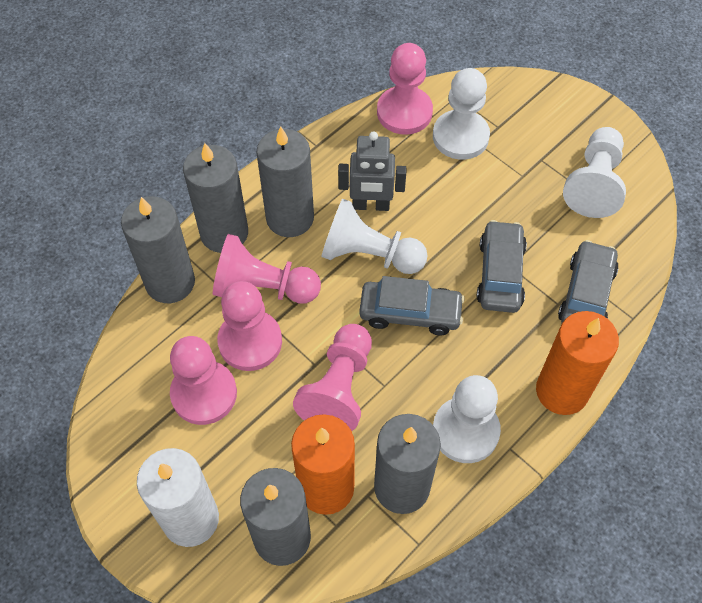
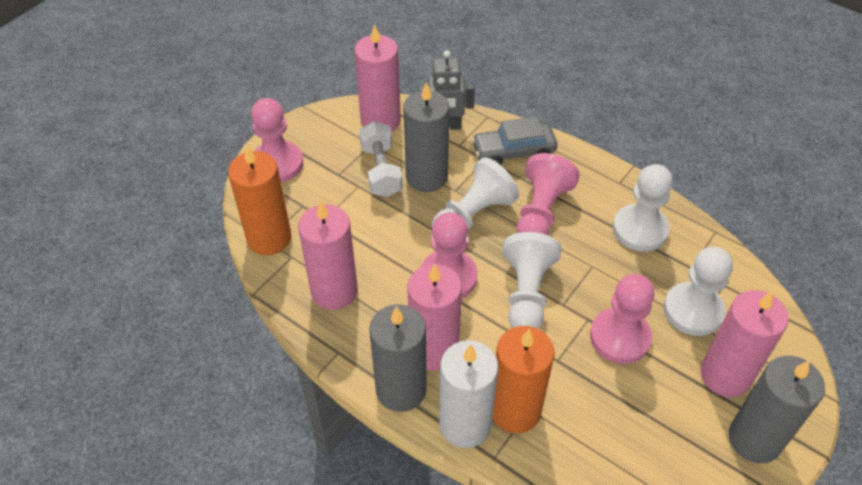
grey candle: [121,196,195,303] [183,143,248,253] [240,468,311,566] [257,127,314,237] [374,414,441,514] = 5 -> [369,304,427,412] [404,82,450,192] [729,356,825,463] = 3
grey car: [359,276,465,335] [477,220,527,313] [558,240,619,323] = 3 -> [471,116,558,165] = 1
pink candle: none = 0 -> [298,201,358,310] [354,25,401,132] [408,264,462,371] [701,290,789,397] = 4
pink pawn: [170,336,237,425] [213,234,321,304] [217,281,282,371] [293,324,372,431] [377,43,433,135] = 5 -> [251,98,303,183] [421,212,478,298] [517,153,580,235] [590,274,655,364] = 4
white dumbbell: none = 0 -> [359,121,403,197] = 1

